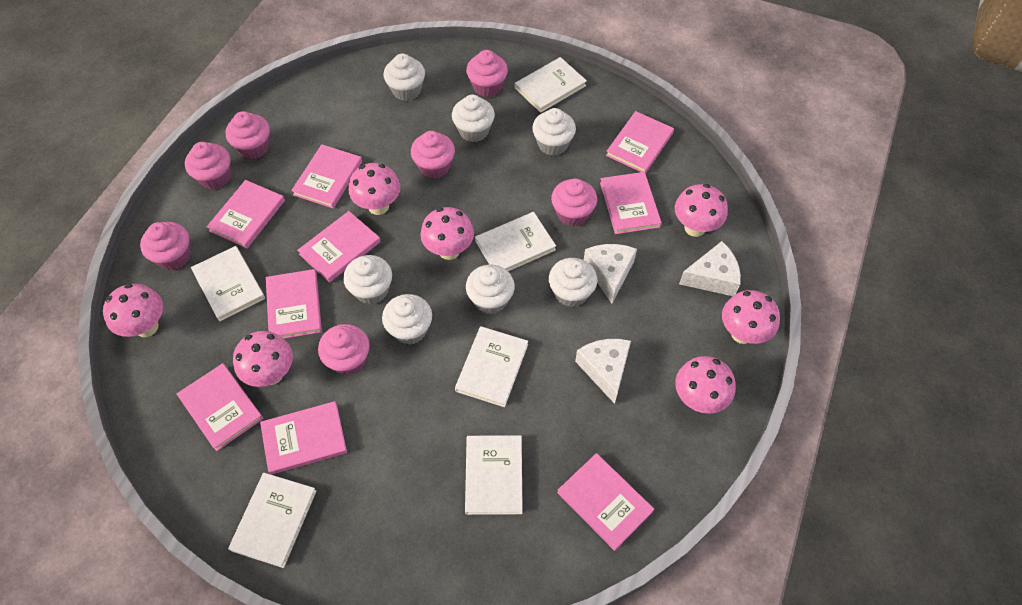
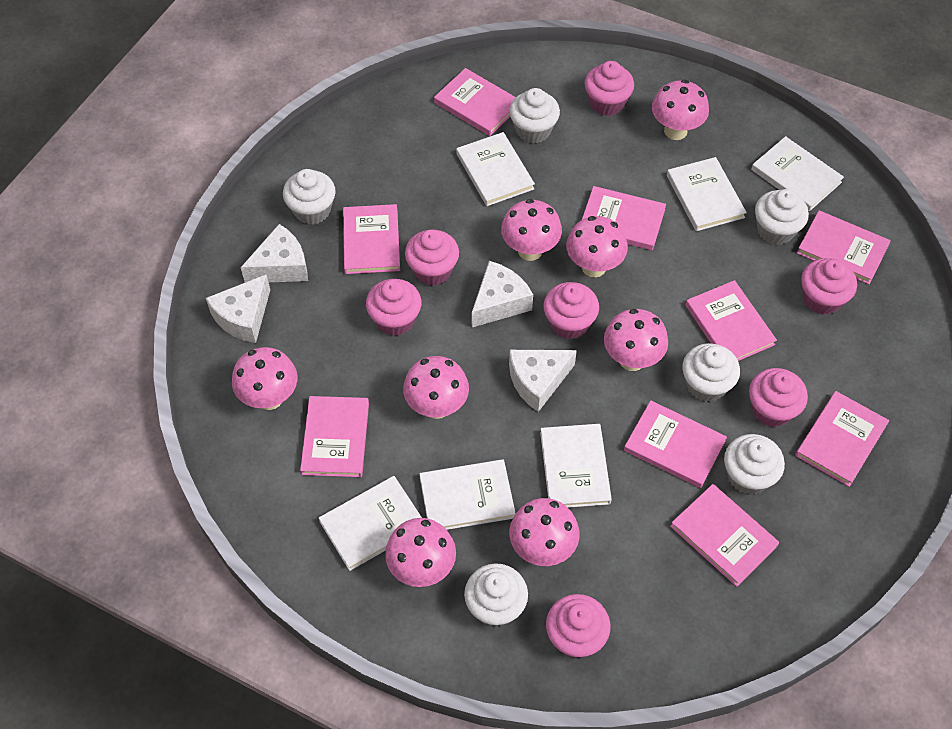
pink mushroom: [103,284,163,337] [233,331,293,387] [348,163,400,215] [420,207,474,260] [675,184,728,237] [675,356,736,414] [722,290,780,344] = 7 -> [232,347,297,410] [385,518,456,587] [403,356,469,419] [501,199,562,261] [509,498,580,566] [566,216,628,277] [604,309,668,371] [652,80,709,140] = 8
white cheese: [575,339,631,404] [584,244,637,304] [679,241,741,296] = 3 -> [206,274,270,343] [241,224,308,282] [472,261,533,327] [509,350,577,412] = 4
white cupcake: [343,255,392,304] [382,294,432,345] [384,53,425,101] [452,95,495,142] [466,265,515,314] [532,108,576,156] [549,258,597,307] = 7 -> [283,169,336,225] [464,563,528,627] [509,88,560,143] [682,343,740,402] [724,434,785,495] [755,189,809,245] = 6

